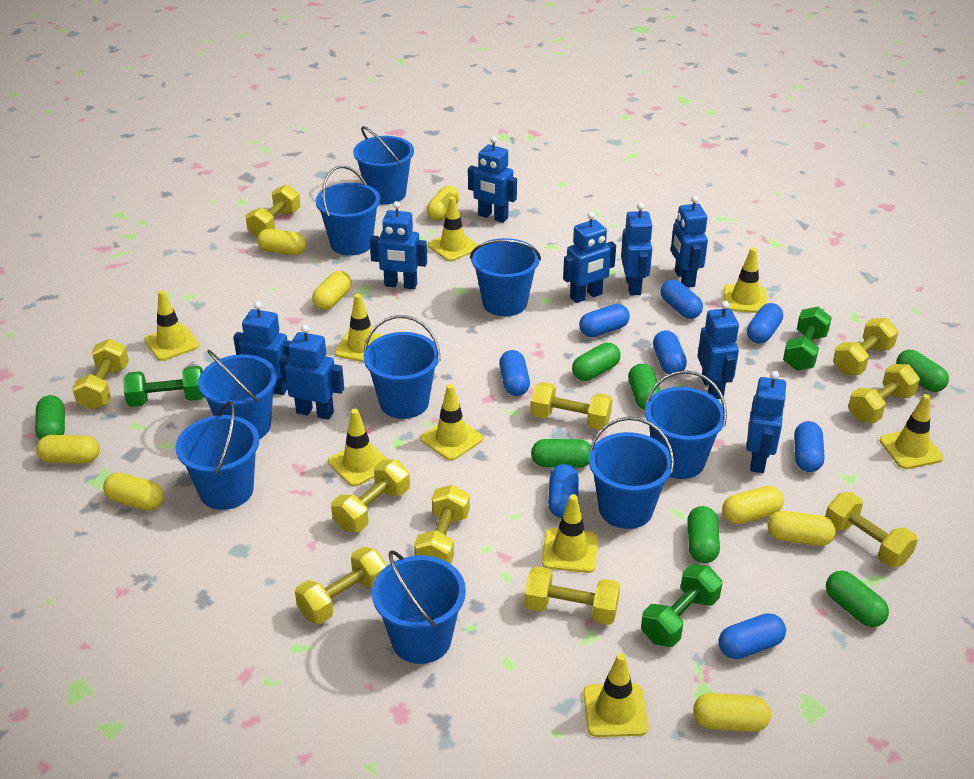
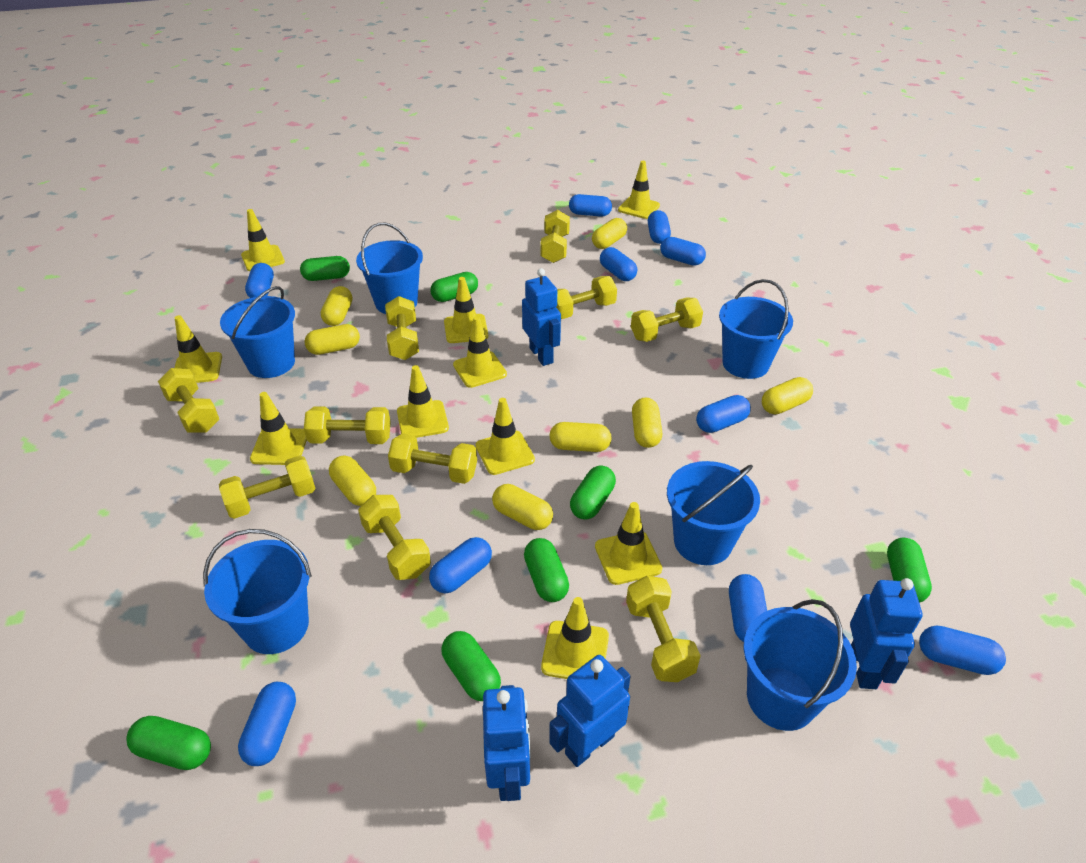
blue bucket: [175,401,259,510] [198,350,277,439] [316,166,380,256] [353,126,414,204] [364,315,440,419] [372,550,466,664] [470,238,541,316] [589,417,674,529] [645,370,727,479] = 9 -> [203,529,312,654] [220,286,295,378] [356,223,423,314] [667,461,760,565] [719,279,793,379] [743,599,857,731] = 6
blue capsule: [499,350,530,396] [548,464,579,518] [579,304,630,337] [653,330,687,374] [661,280,703,319] [719,613,786,659] [747,303,783,344] [794,421,824,472] = 8 -> [238,682,296,766] [245,263,274,298] [429,537,492,593] [569,194,612,217] [600,247,637,281] [648,210,671,244] [660,237,706,266] [696,395,751,433] [729,574,767,642] [919,626,1006,675] = 10
blue robot: [233,301,291,395] [279,325,344,420] [370,201,427,289] [468,136,517,223] [563,212,616,303] [621,203,653,295] [671,196,708,288] [698,301,739,399] [746,371,787,473] = 9 -> [483,685,531,801] [522,268,561,366] [549,655,631,767] [850,578,922,689] = 4
green dumbbell: [123,366,204,407] [641,564,722,647] [783,307,832,371] = 3 -> none = 0
yellow traffic cone: [145,290,199,361] [328,409,388,487] [335,294,383,362] [420,384,483,461] [428,196,478,261] [542,494,598,573] [583,653,649,737] [724,248,767,313] [880,394,944,469] = 9 -> [175,315,222,383] [241,209,285,271] [250,392,307,465] [397,365,449,438] [444,277,488,343] [453,316,507,388] [475,398,535,475] [541,597,609,679] [595,502,662,585] [618,161,660,219] = 10

